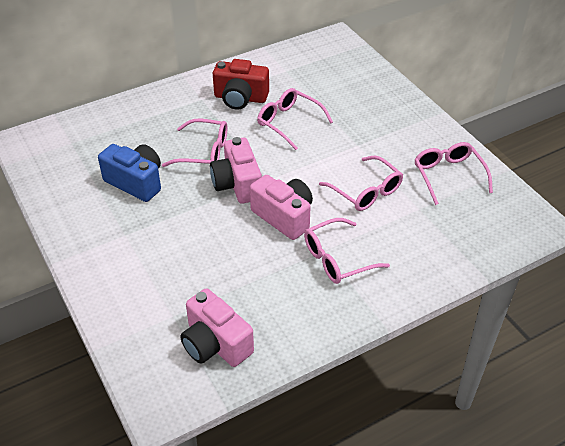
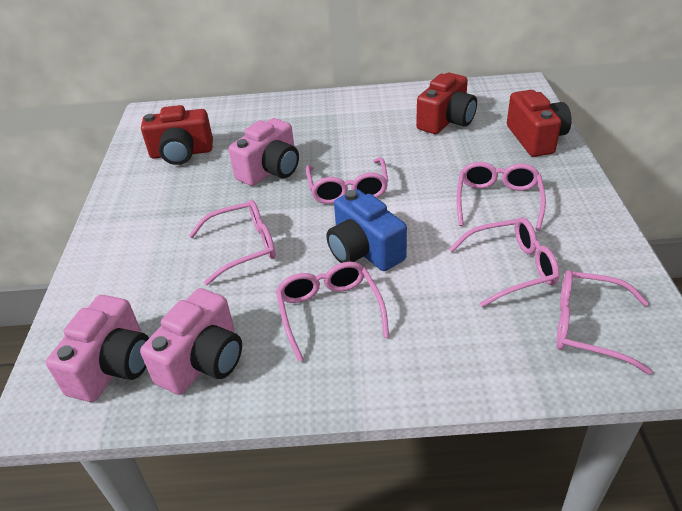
pink glasses: [162,119,227,167] [257,88,333,150] [304,218,390,284] [319,155,403,211] [414,142,493,205] = 5 -> [189,200,276,285] [276,262,389,362] [306,157,388,204] [449,217,559,307] [456,162,546,231] [556,270,652,375] = 6
red camera: [213,59,269,109] = 1 -> [141,105,213,165] [416,73,477,134] [507,90,572,157] = 3

